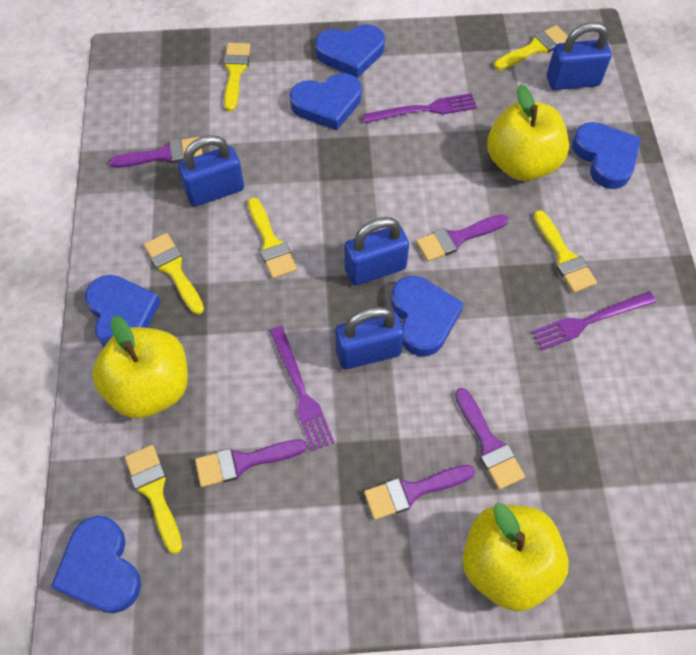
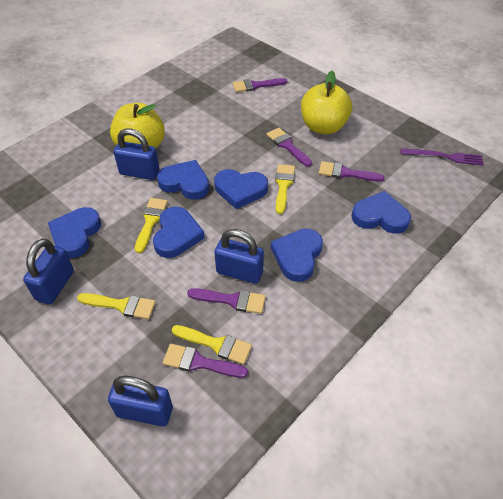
purple fork: [270,326,335,451] [362,93,477,123] [531,291,656,350] = 3 -> [401,148,484,165] = 1
yellow apple: [92,316,188,418] [463,503,569,612] [487,84,569,181] = 3 -> [110,103,165,148] [301,71,352,134] = 2
yellow brush: [125,445,182,554] [144,233,204,315] [224,43,250,111] [248,198,297,279] [494,25,568,70] [534,210,597,293] = 6 -> [77,293,156,319] [135,198,168,253] [172,325,252,364] [275,164,295,214] = 4

